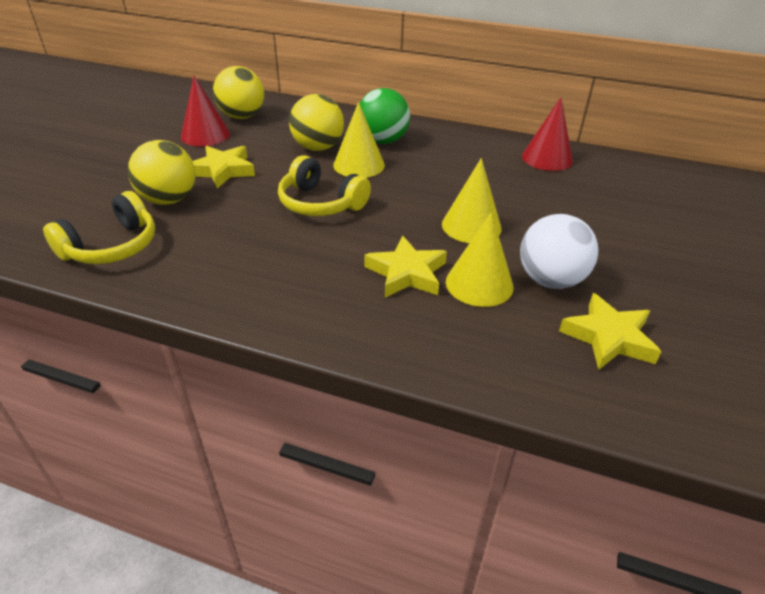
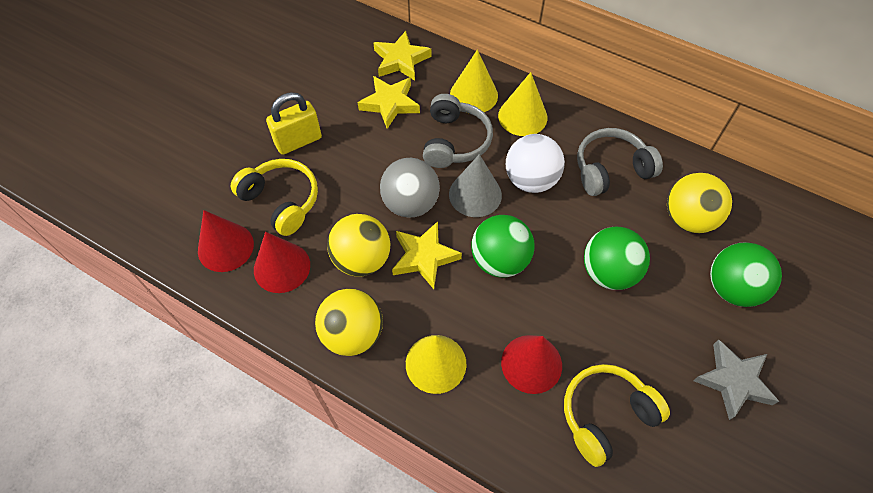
green ball: [360,88,410,144] = 1 -> [471,215,535,278] [584,227,650,290] [710,242,782,307] = 3
grey ball: none = 0 -> [380,158,440,218] = 1
grey cone: none = 0 -> [449,154,502,217] = 1
grey headphones: none = 0 -> [423,94,493,168] [577,128,663,196] = 2
grey star: none = 0 -> [693,339,779,420] = 1
red cone: [181,75,230,146] [522,97,573,171] = 2 -> [198,210,254,272] [254,232,310,293] [501,335,562,394] = 3
yellow padlock: none = 0 -> [266,92,322,155] = 1

